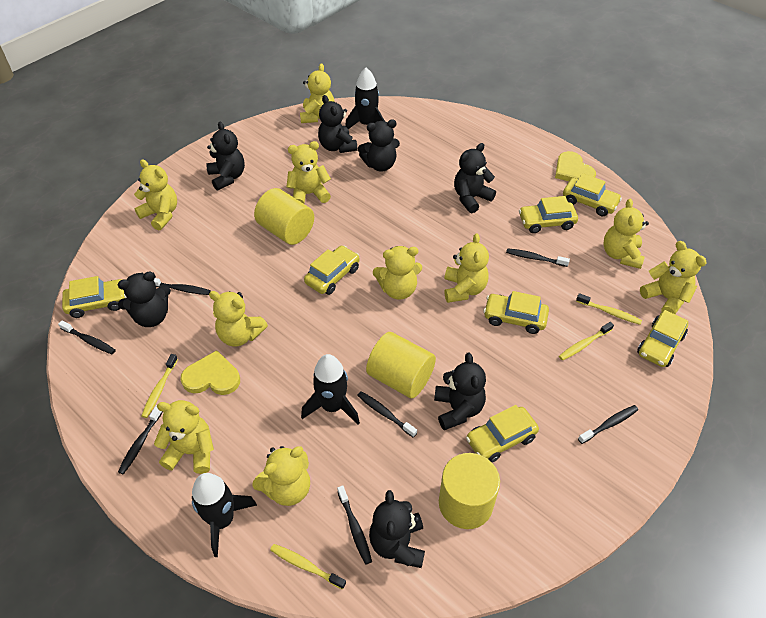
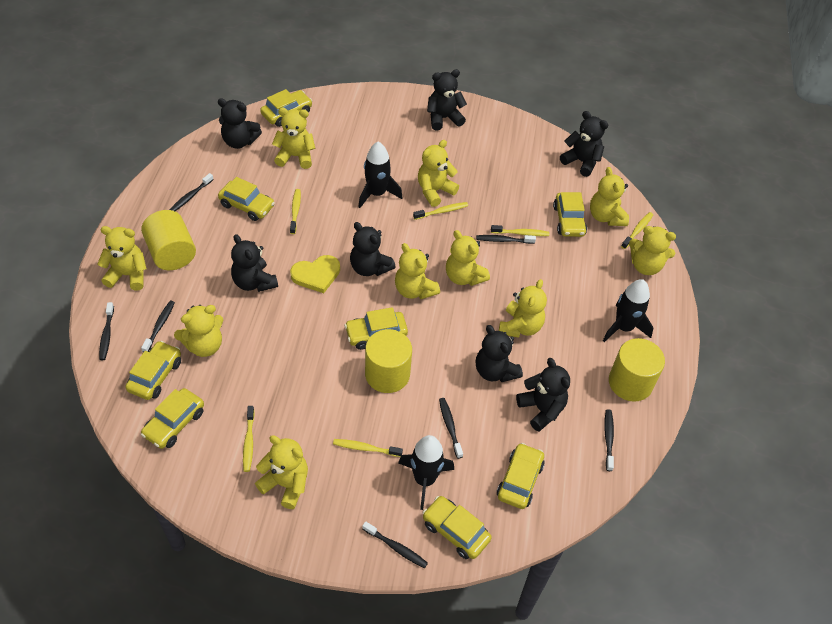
yellow car: [62,276,127,318] [304,245,360,295] [466,405,539,462] [484,291,549,334] [519,196,578,233] [563,173,622,216] [637,310,688,367] = 7 -> [125,341,181,400] [141,388,204,449] [218,177,275,221] [260,89,312,127] [344,307,408,350] [423,496,492,559] [497,443,545,509] [553,192,587,237] = 8
yellow heart: [181,350,240,395] [555,151,596,181] = 2 -> [290,255,340,293] = 1
yellow toothbrush: [141,354,178,418] [270,544,346,590] [559,322,614,360] [576,293,642,325] = 4 -> [243,406,255,472] [290,189,301,234] [333,439,403,457] [413,202,468,220] [491,225,549,236] [621,212,653,249] = 6

